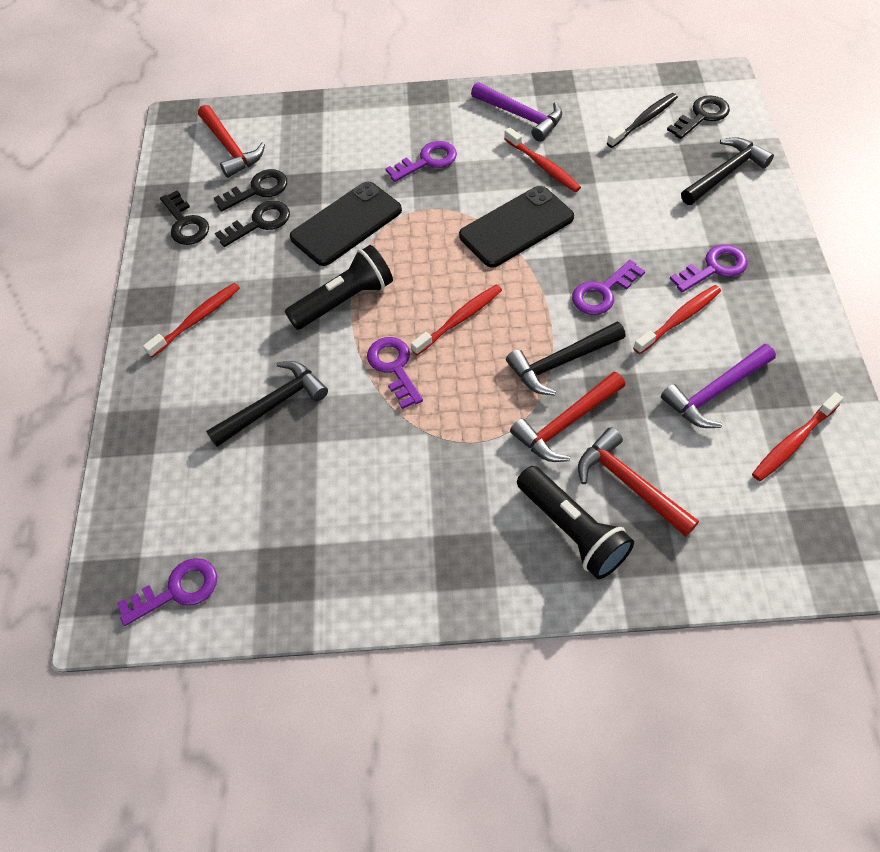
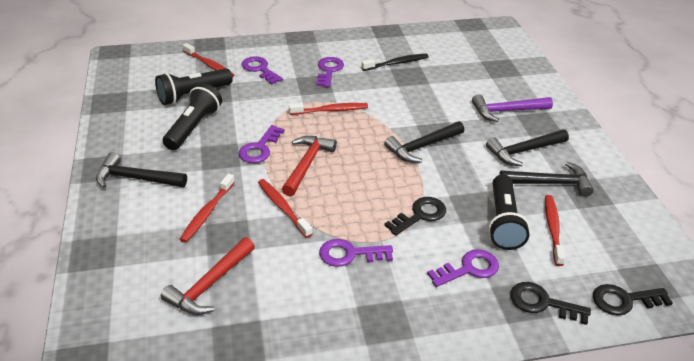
black flashlight: [285,245,393,330] [517,466,634,579] = 2 -> [155,68,233,105] [163,83,222,150] [488,174,530,250] = 3
black hammer: [206,361,328,447] [506,322,626,395] [681,137,774,205] = 3 -> [96,152,187,188] [384,121,464,163] [486,129,569,166] [499,162,594,197] = 4
black key: [160,190,209,245] [214,169,287,212] [215,201,290,247] [667,95,730,139] = 4 -> [384,197,446,236] [510,282,591,325] [593,284,673,316] = 3
black phone: [290,181,402,266] [459,186,574,268] = 2 -> none = 0
purple hammer: [471,82,562,142] [661,344,776,428] = 2 -> [472,94,553,122] = 1
red hammer: [198,105,265,178] [510,372,625,462] [578,427,699,537] = 3 -> [161,237,255,315] [282,136,337,197] = 2

